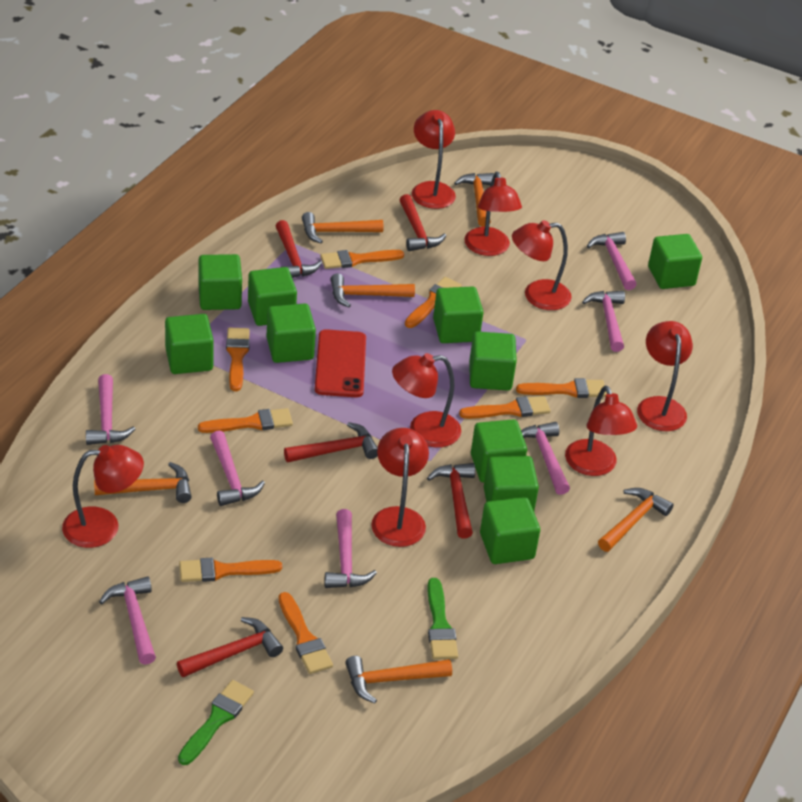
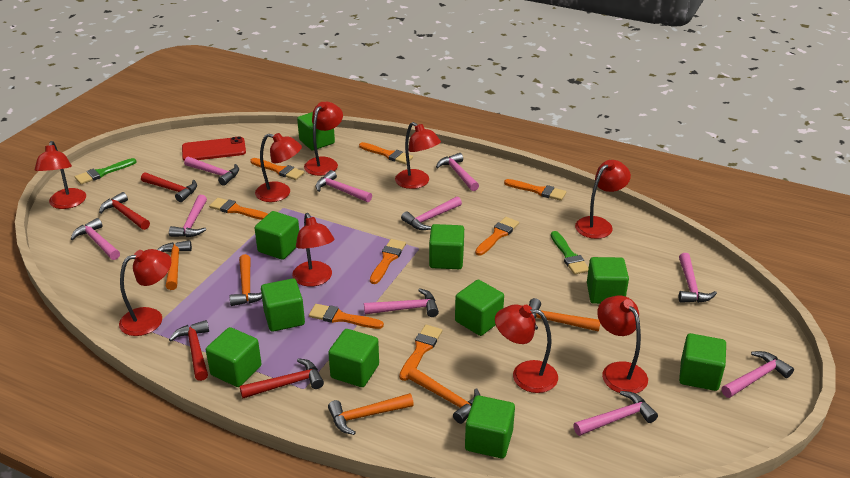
orange hammer: [94,462,192,503] [302,212,384,243] [331,273,415,307] [345,656,452,703] [454,173,494,227] [598,488,674,552] = 6 -> [157,240,192,290] [230,254,262,306] [328,393,414,435] [407,368,480,424] [529,298,600,332] = 5
pink hammer: [86,374,135,445] [99,577,156,665] [210,431,265,506] [325,509,377,588] [521,422,570,495] [582,291,625,352] [587,232,637,290] = 7 -> [71,218,120,260] [169,195,207,237] [184,157,239,186] [316,170,372,202] [364,289,439,317] [401,196,462,230] [436,153,479,191] [573,391,658,436] [679,253,717,303] [721,351,794,398] = 10
red hammer: [177,617,283,677] [276,220,322,278] [284,422,378,462] [400,194,446,251] [427,463,475,538] = 5 -> [99,192,150,230] [141,172,197,202] [169,320,209,381] [240,358,324,398] = 4
red lamp: [62,445,144,548] [371,428,429,547] [392,353,461,448] [412,110,456,209] [464,172,522,256] [512,220,572,310] [565,386,637,476] [637,321,693,431] = 8 -> [35,141,86,209] [119,249,171,336] [255,133,302,202] [292,213,334,287] [304,102,343,176] [395,122,441,189] [495,304,558,393] [575,160,631,239] [597,296,648,393] = 9

